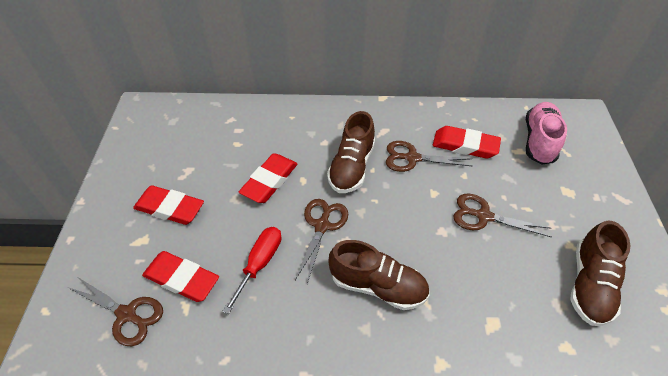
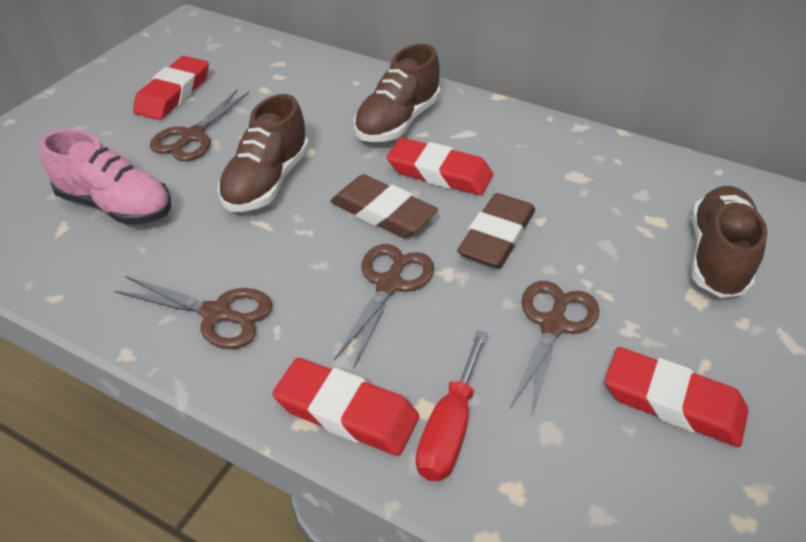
brown eraser: none = 0 -> [330,174,438,238] [457,193,535,268] = 2

